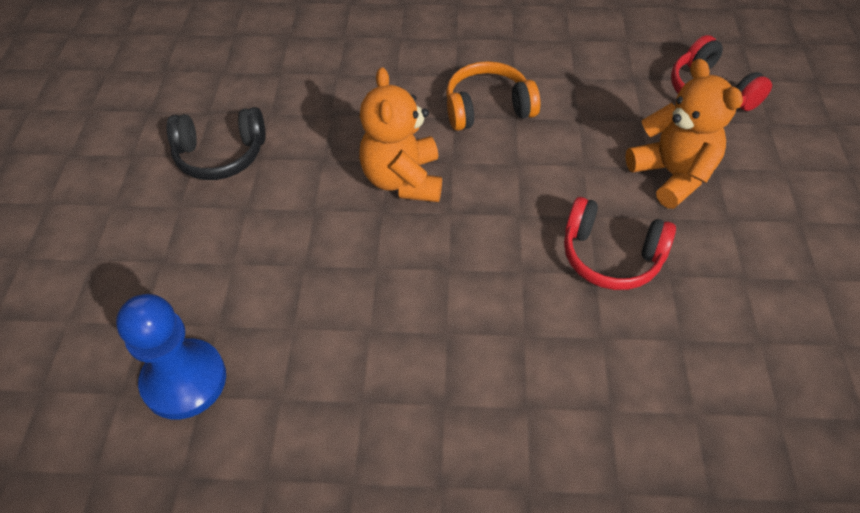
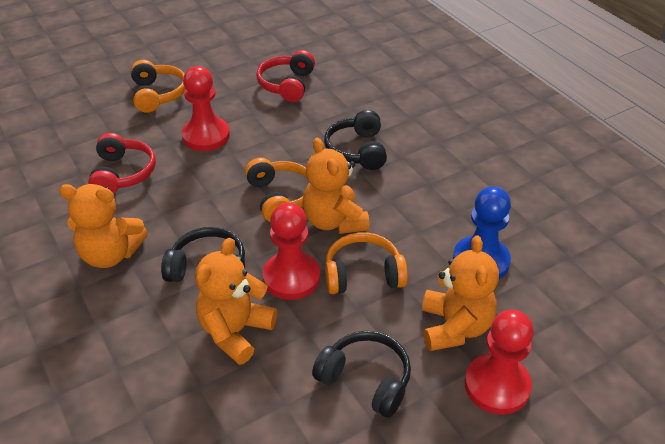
black headphones: [167,107,265,180] = 1 -> [161,227,245,282] [312,331,411,418] [324,110,387,170] = 3
orange headphones: [446,61,540,131] = 1 -> [131,60,185,113] [245,158,307,222] [325,232,408,294] = 3
orange teddy bear: [359,67,442,202] [625,59,743,209] = 2 -> [59,184,148,268] [195,238,277,365] [302,138,370,234] [422,235,499,351] = 4
red pawn: none = 0 -> [182,66,230,151] [263,203,320,300] [464,310,534,415] = 3

